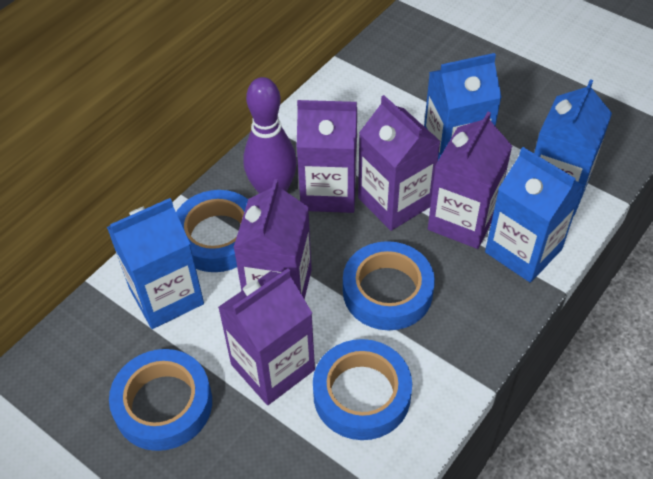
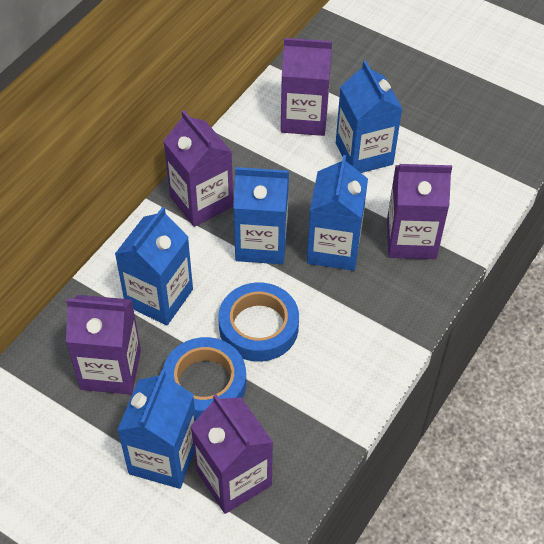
blue carton: [107,198,204,329] [424,53,502,160] [485,147,584,283] [534,79,612,215] = 4 -> [115,207,193,325] [117,370,196,489] [233,167,289,264] [307,155,368,271] [336,60,402,173] = 5
blue tape: [109,349,212,451] [176,190,248,272] [313,339,412,440] [343,241,435,330] = 4 -> [163,337,246,419] [218,282,299,362] = 2
purple bowling pin: [243,77,297,194] = 1 -> none = 0

